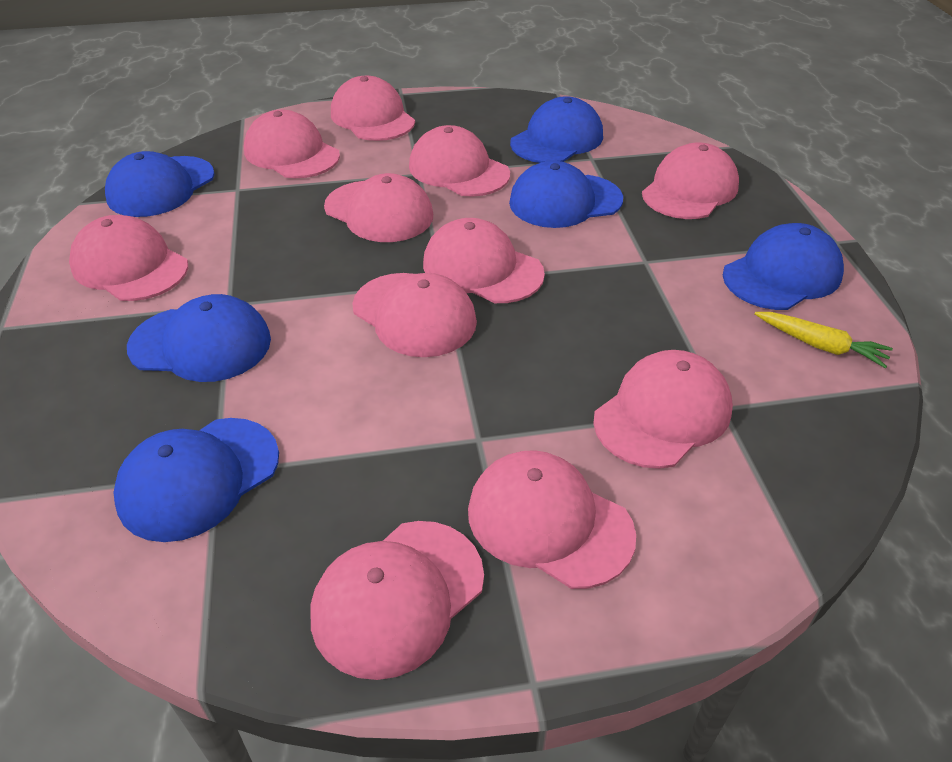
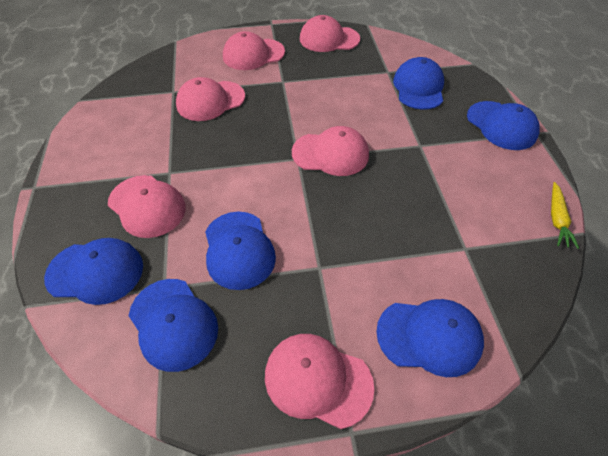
pink cap: [69,215,188,301] [244,110,340,178] [310,521,484,680] [324,173,433,242] [331,76,415,141] [352,273,477,357] [409,125,510,197] [423,218,545,303] [468,450,636,589] [593,350,733,469] [642,142,739,219] = 11 -> [108,175,186,238] [176,77,245,121] [223,31,285,70] [265,334,374,429] [292,126,369,176] [300,15,360,52] = 6

